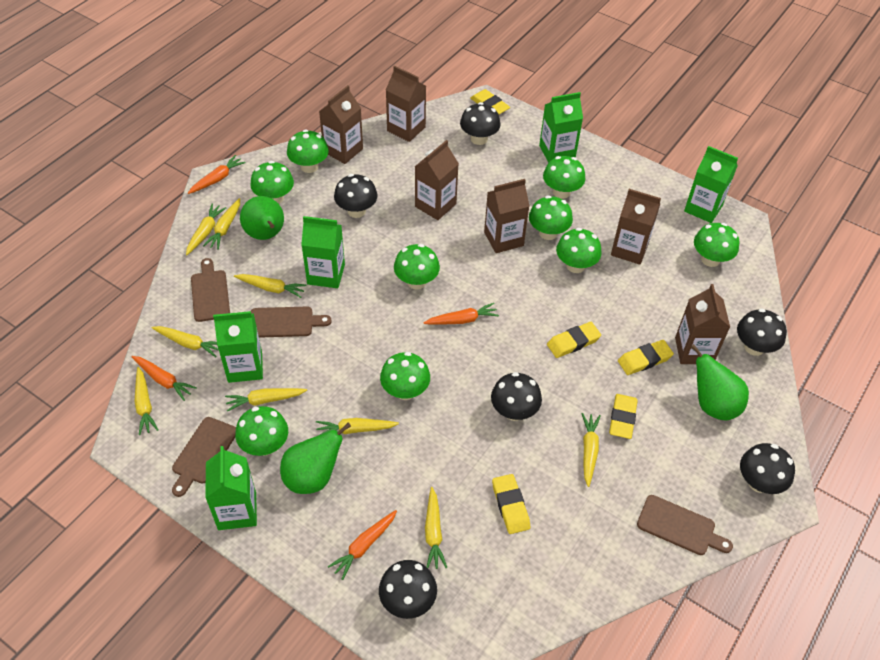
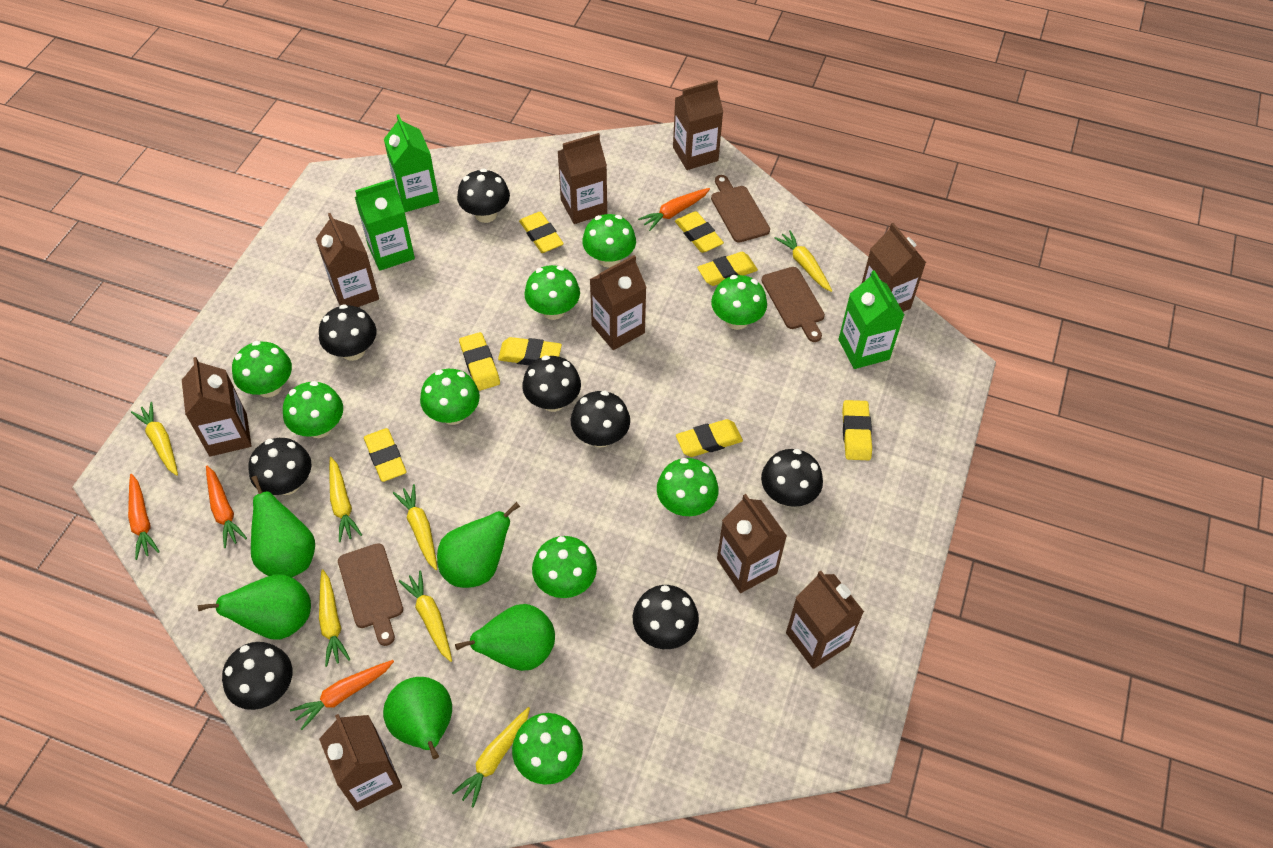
black mushroom: [334,174,377,218] [379,560,437,619] [460,102,500,145] [491,372,542,421] [737,308,787,356] [740,443,795,494] = 6 -> [222,642,292,710] [248,438,312,495] [319,304,376,361] [457,169,510,223] [522,355,581,412] [571,391,630,447] [633,585,699,649] [761,449,823,507] = 8
brown carton: [319,85,363,164] [386,66,426,142] [415,140,459,220] [484,179,529,253] [611,189,661,265] [675,284,730,364] = 6 -> [182,357,251,457] [316,213,379,307] [319,714,402,811] [557,133,607,224] [590,255,647,350] [673,80,723,170] [717,494,787,593] [786,571,864,669] [861,223,926,312] = 9
brown cutting board: [172,417,236,497] [191,258,230,322] [251,307,332,338] [637,495,733,555] = 4 -> [338,543,403,646] [711,175,770,242] [761,267,825,342] = 3
green carton: [205,446,257,530] [213,311,263,383] [301,216,345,288] [539,92,583,163] [684,146,738,223] = 5 -> [355,178,415,271] [384,114,439,212] [839,270,904,369] = 3
green pear: [240,196,284,240] [280,422,351,494] [690,344,749,421] = 3 -> [198,574,311,640] [251,476,315,577] [383,677,452,759] [437,502,520,588] [455,604,555,671] = 5
yellow carrot: [134,367,158,435] [151,326,219,357] [186,204,226,255] [203,198,240,250] [225,388,307,412] [234,274,307,298] [316,418,399,436] [425,487,447,569] [582,413,601,487] = 9 -> [131,402,178,476] [319,569,351,667] [329,457,362,542] [393,484,437,570] [399,570,452,662] [452,707,530,808] [775,230,832,292] = 7
yellow eraser: [470,89,510,115] [492,474,530,534] [547,322,601,358] [609,394,638,439] [618,340,674,375] = 5 -> [364,428,406,482] [459,332,500,391] [498,337,562,366] [519,212,564,253] [675,211,724,253] [676,419,743,457] [697,252,758,286] [842,400,872,460] = 8

